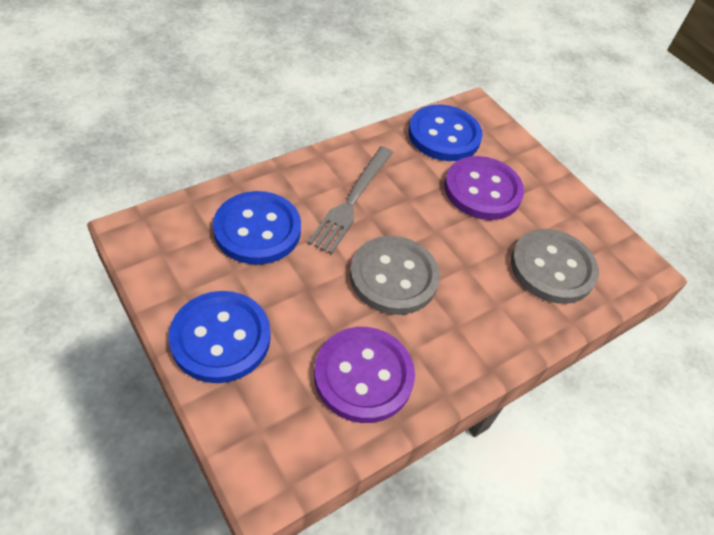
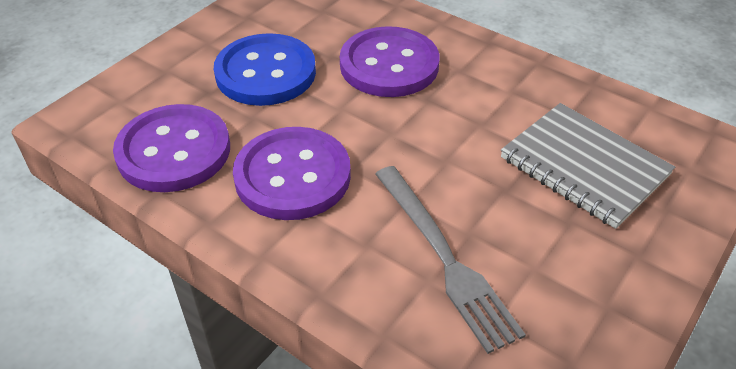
blue button: [169,291,271,383] [213,191,301,265] [408,105,483,161] = 3 -> [214,33,316,106] = 1
grey button: [350,236,440,315] [511,229,599,304] = 2 -> none = 0
grey notebook: none = 0 -> [501,103,675,229] = 1
purple button: [314,327,415,423] [444,156,524,220] = 2 -> [113,104,230,192] [233,127,351,220] [340,26,439,97] = 3

